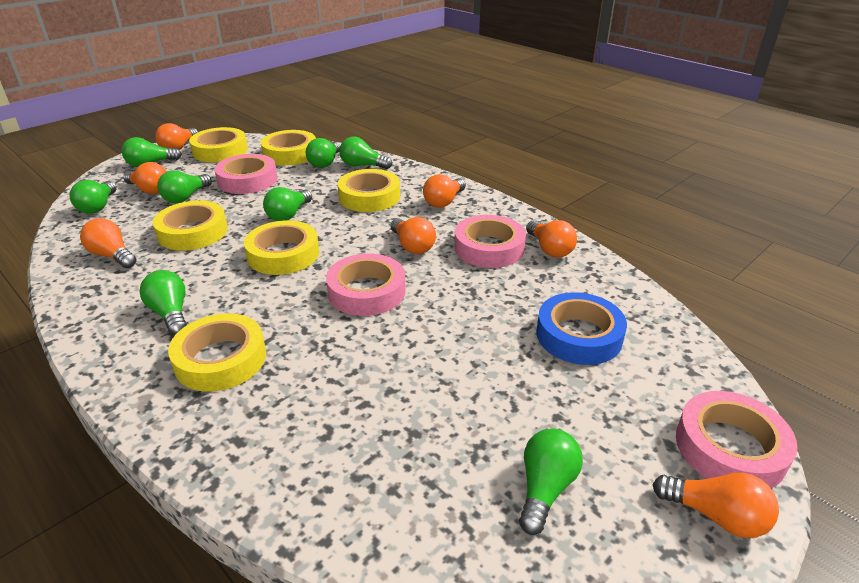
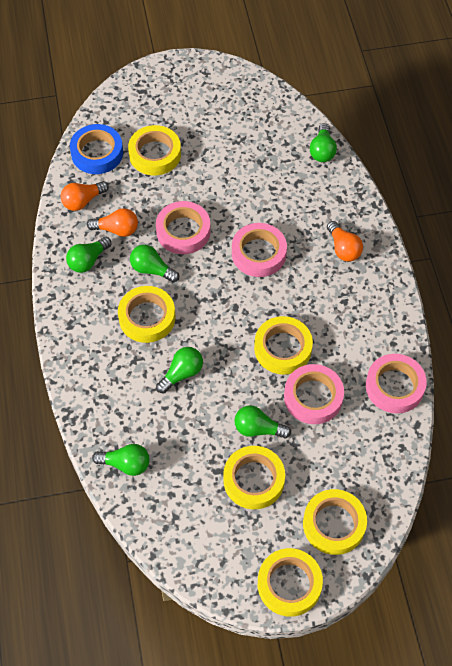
green light bulb: [69,180,117,214] [122,137,182,167] [140,270,187,336] [157,170,212,203] [263,187,312,221] [306,138,340,168] [339,137,392,169] [519,428,583,535] = 8 -> [66,237,111,273] [92,444,150,476] [130,245,179,283] [156,347,203,393] [234,405,291,439] [310,123,337,162] = 6
orange light bulb: [80,218,136,268] [123,162,167,194] [155,123,198,150] [390,217,436,254] [423,174,466,208] [526,220,577,258] [653,473,779,538] = 7 -> [61,181,109,211] [87,208,138,237] [327,221,363,262] = 3

